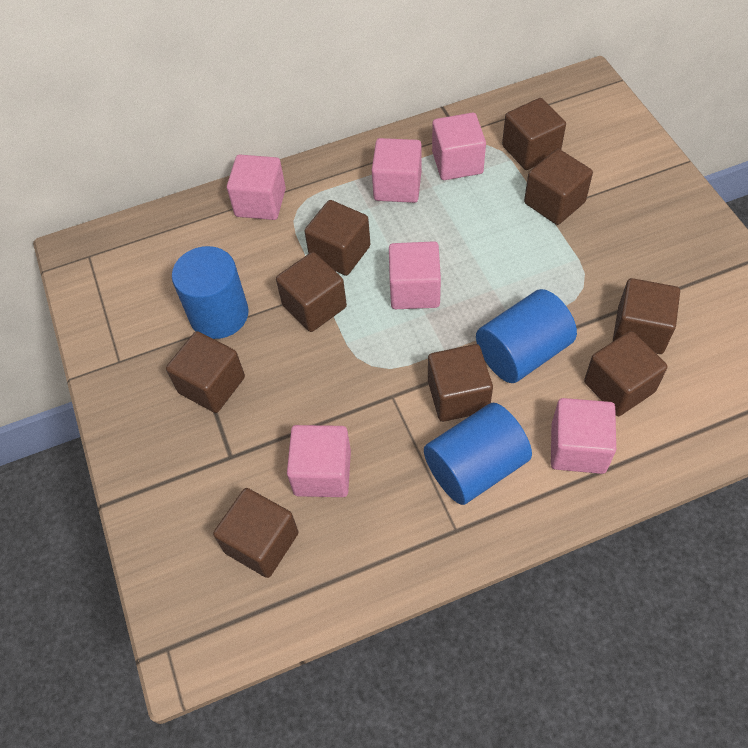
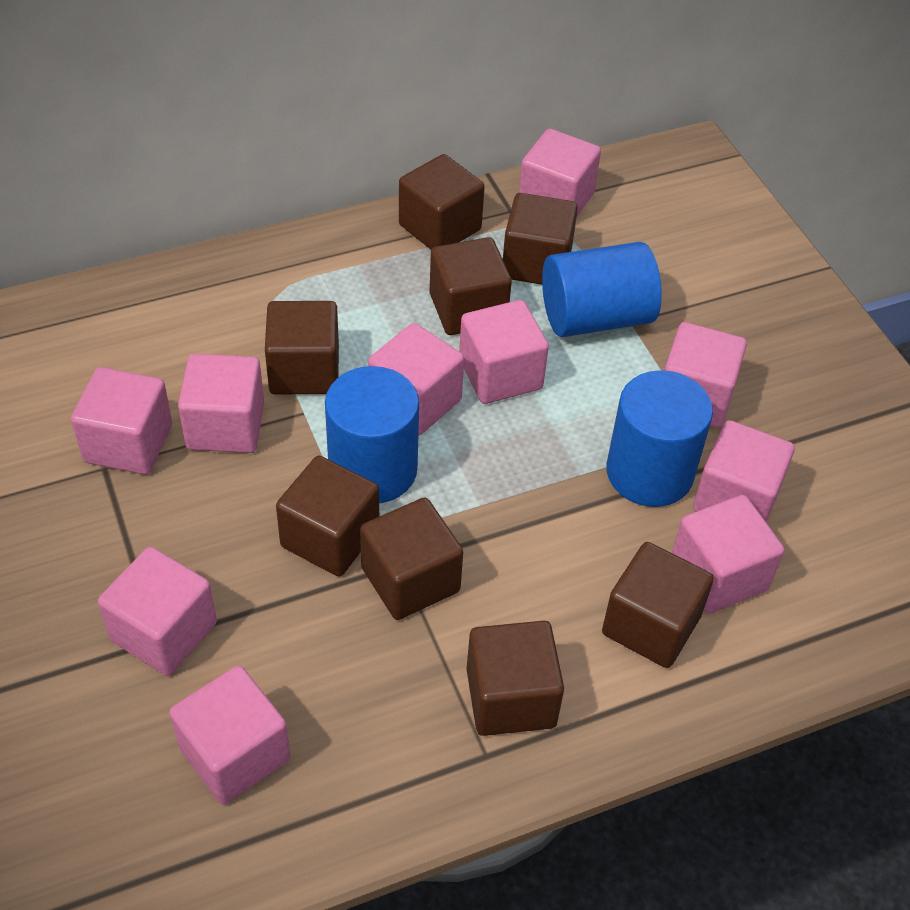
brown cube: [166,331,245,413] [213,488,299,578] [276,252,347,332] [304,200,370,276] [428,344,493,422] [502,98,566,170] [524,149,593,225] [584,331,668,416] [613,278,680,354] = 9 -> [265,301,339,395] [276,455,379,576] [360,498,463,620] [399,154,485,249] [430,237,512,335] [467,621,564,736] [503,193,578,285] [602,542,714,668] = 8
pink cube: [227,155,286,220] [287,425,351,497] [372,138,422,203] [389,241,441,309] [432,113,486,180] [551,398,616,474] = 6 -> [71,367,172,475] [98,547,217,676] [169,666,290,804] [178,354,264,453] [368,323,464,436] [459,300,549,404] [519,129,601,218] [664,322,747,428] [672,495,784,613] [693,420,795,523] = 10

